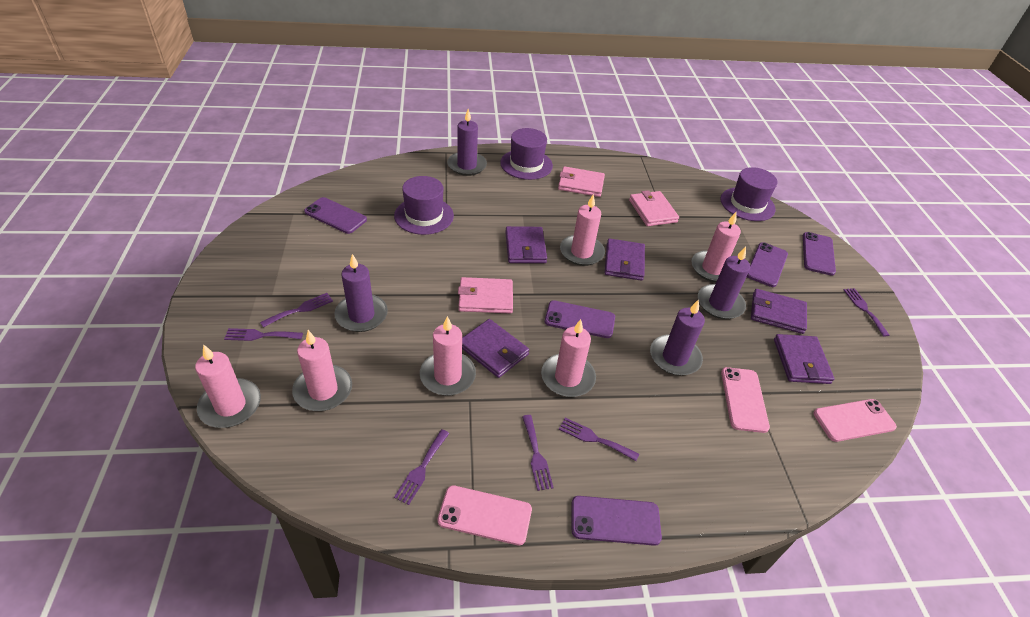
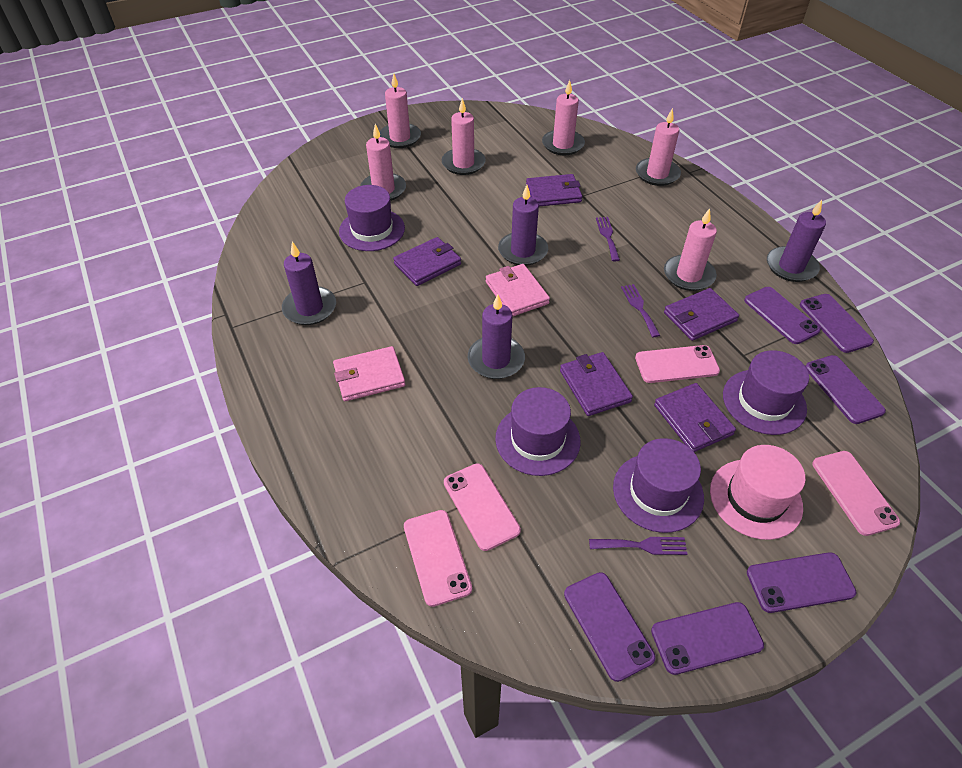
pink hat: none = 0 -> [710,445,806,540] = 1
pink phone: [437,485,532,545] [721,367,770,433] [813,399,897,442] = 3 -> [404,510,472,607] [444,463,521,551] [635,345,720,383] [812,451,900,536] = 4
pink wallet: [458,277,513,314] [558,166,605,197] [629,190,679,226] = 3 -> [333,346,406,401] [486,264,550,317] = 2
purple fork: [224,328,303,341] [260,293,333,328] [394,429,449,505] [522,415,554,491] [559,418,639,461] [844,288,889,337] = 6 -> [589,537,687,555] [596,217,620,261] [621,284,660,337] = 3
purple hat: [394,176,454,235] [500,128,553,180] [721,167,777,221] = 3 -> [339,185,405,251] [495,387,581,476] [613,438,704,533] [723,350,809,435] = 4
purple phone: [304,197,367,234] [545,300,615,338] [571,496,662,546] [747,242,788,287] [803,232,836,276] = 5 -> [564,572,656,682] [651,602,764,675] [744,287,821,344] [747,552,856,613] [800,294,874,353] [805,355,886,424] = 6

